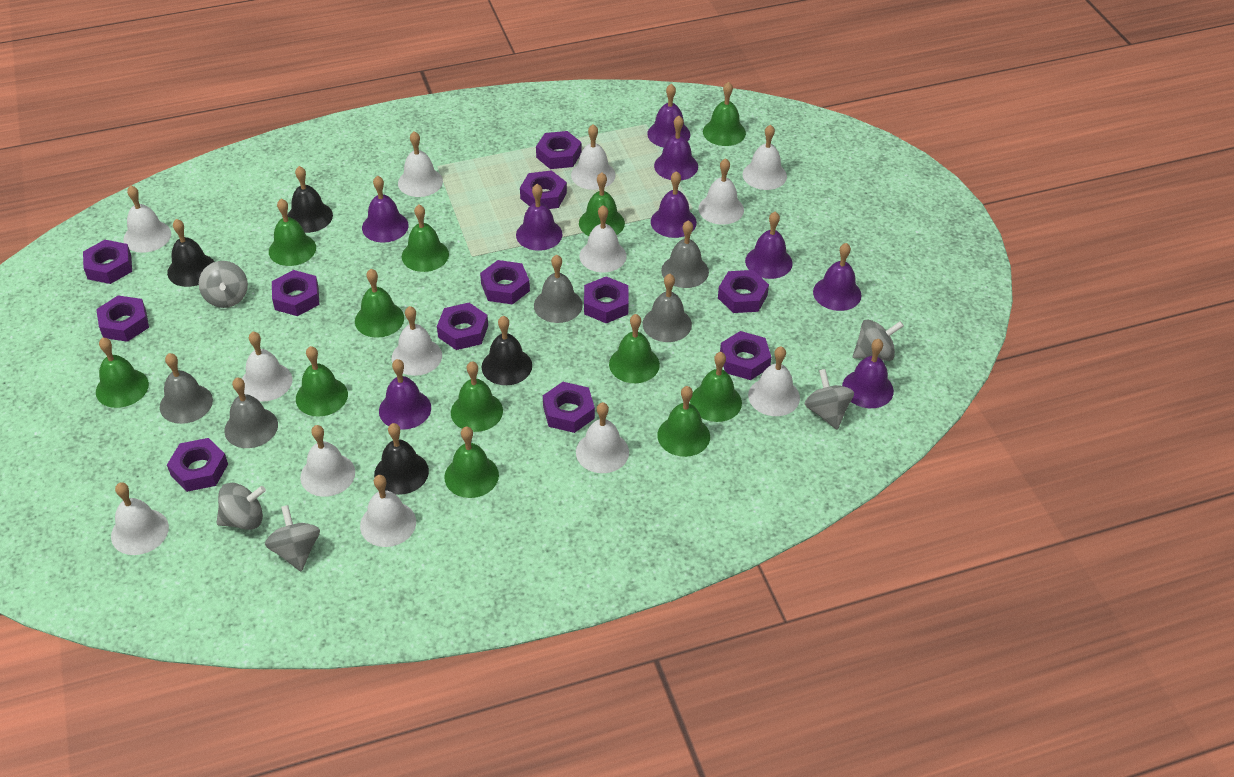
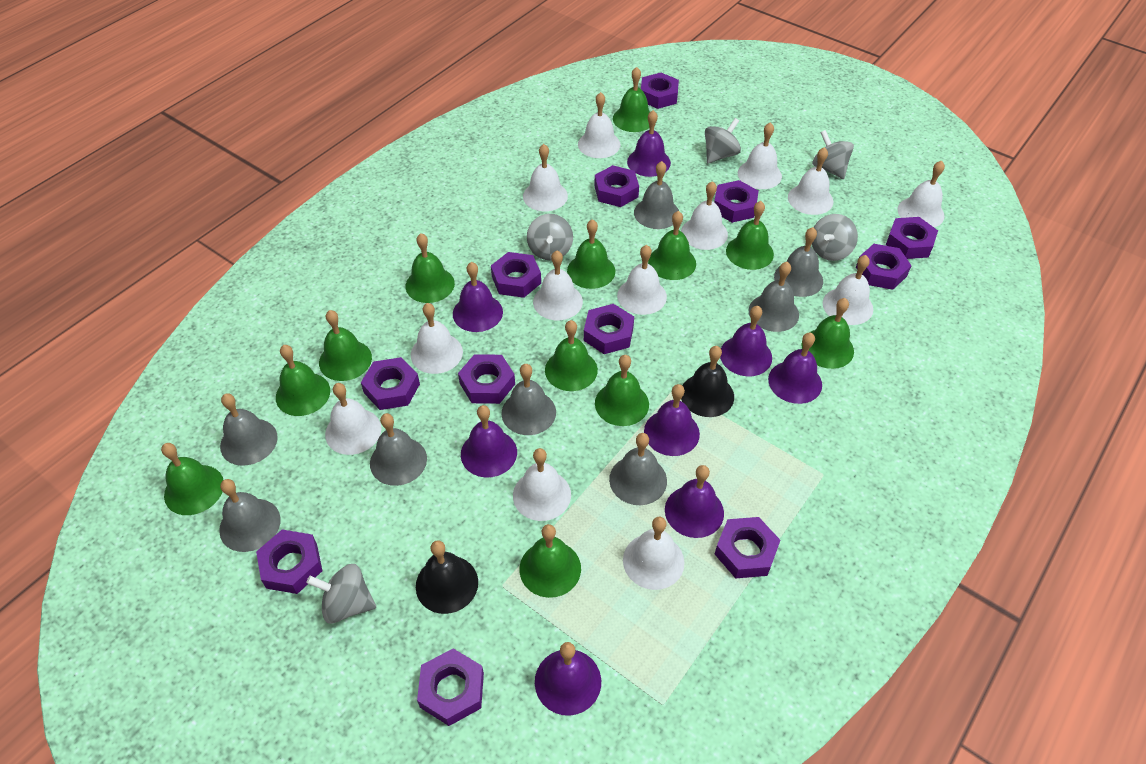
black bell: [167,219,215,287] [288,166,333,233] [374,423,429,495] [481,316,532,385] = 4 -> [416,540,478,614] [681,346,734,417] = 2
grey bell: [160,353,213,424] [224,378,278,448] [534,255,583,323] [643,274,692,342] [661,220,709,288] = 5 -> [219,479,280,552] [220,393,278,466] [370,413,427,486] [501,364,556,435] [609,433,667,505] [634,161,679,229] [749,262,799,332] [774,227,823,297] = 8
purple bell: [362,176,409,243] [379,359,431,430] [516,184,563,251] [647,84,690,147] [651,171,697,238] [654,116,698,180] [745,212,793,279] [813,243,862,311] [842,339,894,408] = 9 -> [453,262,503,332] [461,405,517,477] [535,642,601,716] [627,110,671,177] [644,384,700,456] [665,465,724,538] [720,306,772,376] [768,332,822,404] = 8

